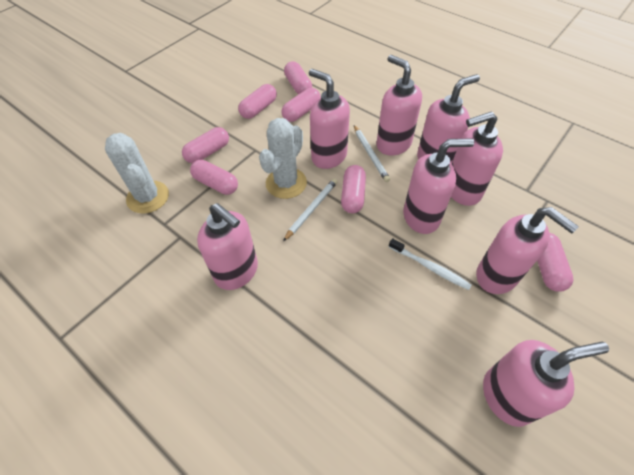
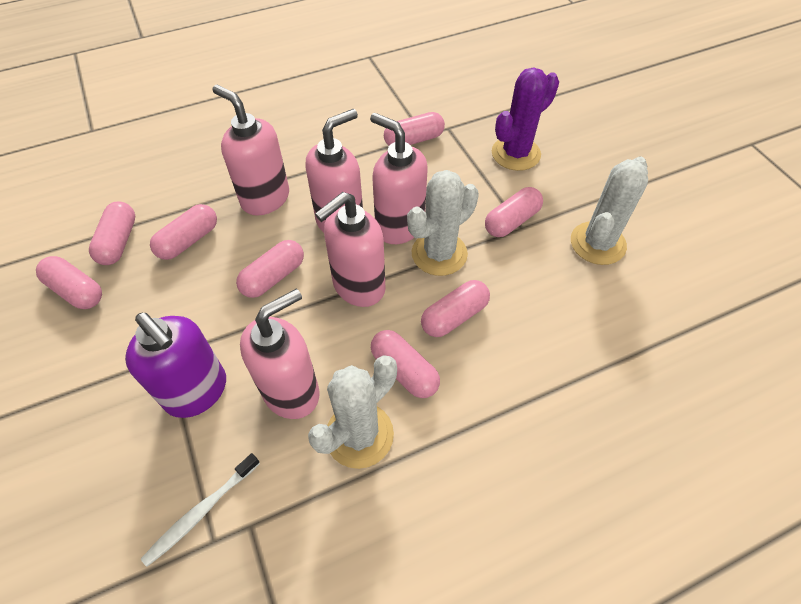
pink capsule: [182,127,229,163] [190,160,238,195] [238,84,277,119] [282,88,321,122] [284,61,312,94] [341,165,366,213] [537,233,573,292] = 7 -> [36,256,102,309] [89,201,135,265] [150,204,217,260] [236,240,304,298] [371,330,440,398] [384,112,445,146] [421,280,490,337] [485,187,543,237] = 8
pink soap dispenser: [197,203,258,290] [309,69,350,169] [376,55,422,155] [403,138,474,234] [417,74,480,164] [451,111,503,206] [476,207,579,294] [483,340,609,427] = 8 -> [213,85,289,216] [240,288,320,419] [305,109,363,233] [315,192,386,307] [370,113,428,244] = 5
purple cactus: none = 0 -> [492,67,559,171] = 1
purple soap dispenser: none = 0 -> [125,313,226,418] = 1
white cactus: [105,133,169,214] [259,118,307,199] = 2 -> [308,355,397,469] [407,170,479,276] [571,157,648,265] = 3
white pencil: [283,178,338,241] [354,125,390,182] = 2 -> none = 0

